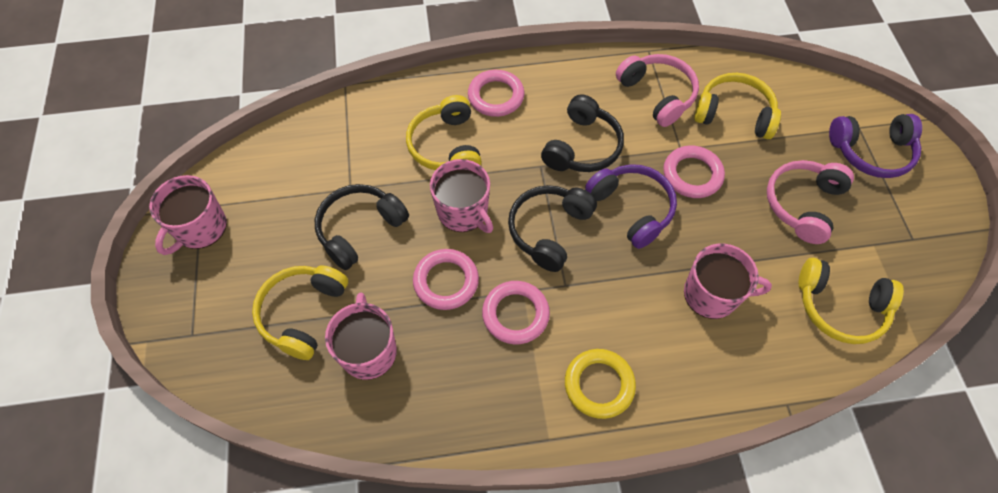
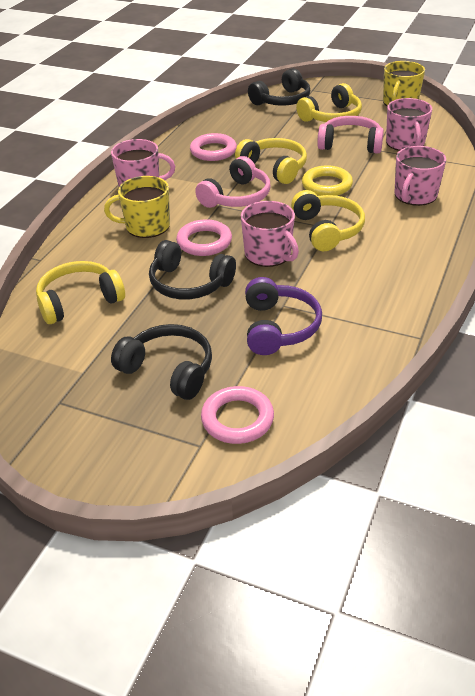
pink ring: [413,249,479,310] [468,70,524,117] [482,281,550,344] [663,145,725,198] = 4 -> [176,219,232,256] [190,133,237,161] [201,386,274,444] = 3
purple headphones: [585,164,677,249] [829,114,922,178] = 2 -> [245,277,322,355] = 1
yellow mug: none = 0 -> [104,176,170,238] [383,61,425,106] = 2

